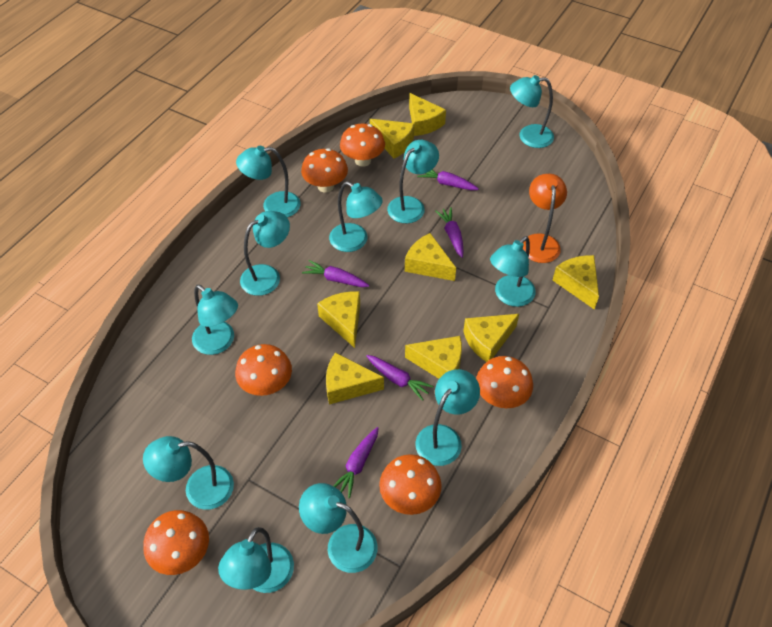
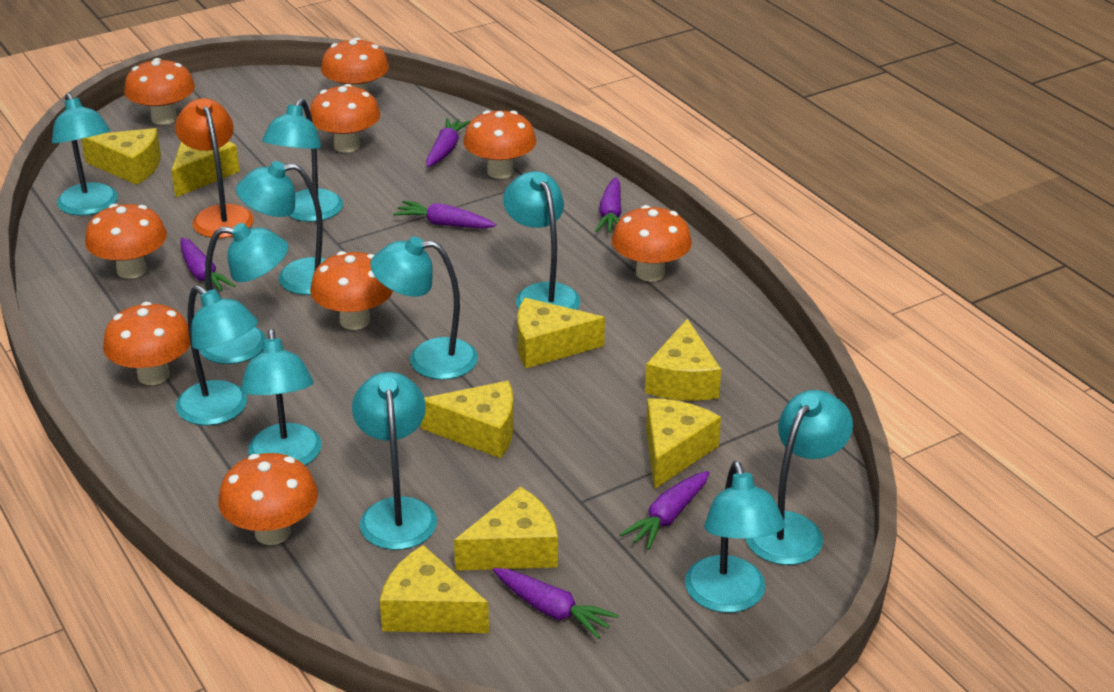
orange mushroom: [143,510,209,575] [235,344,292,396] [301,148,348,193] [340,124,385,167] [379,454,442,515] [476,356,533,408] = 6 -> [85,204,167,279] [103,302,191,385] [124,58,195,125] [218,453,318,545] [310,84,380,152] [310,251,393,330] [321,38,389,92] [463,110,537,179] [612,205,692,282] = 9
purple carrot: [302,260,369,287] [334,427,379,498] [367,355,434,401] [417,170,479,190] [435,207,464,258] = 5 -> [181,237,235,291] [393,200,496,229] [426,118,471,167] [493,568,619,639] [596,177,622,233] [620,471,710,550] = 6

